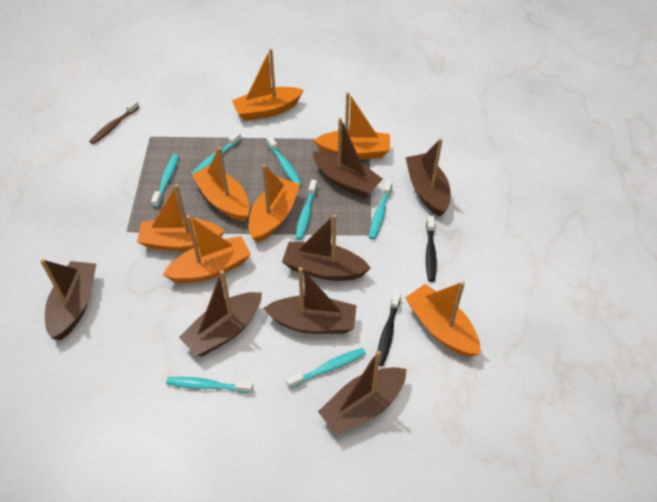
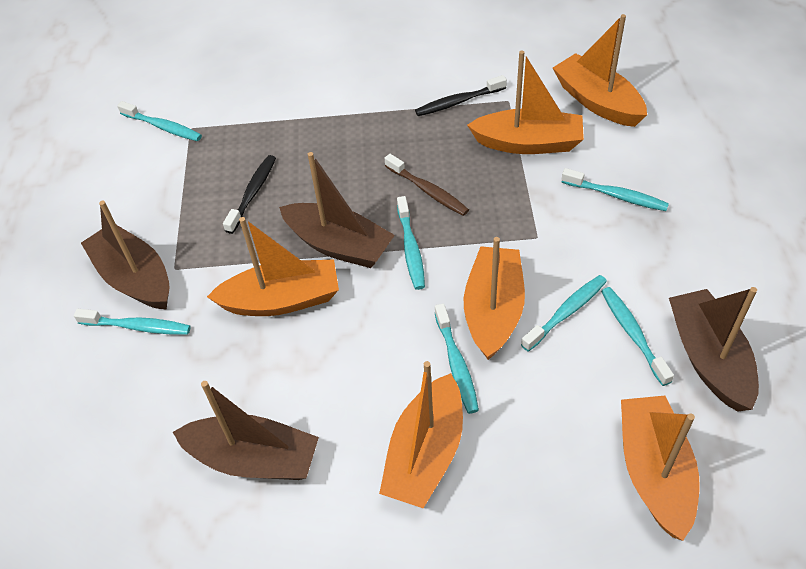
brown boat: [40,259,96,340] [179,270,262,356] [263,267,357,334] [282,214,371,281] [313,118,383,198] [318,351,406,435] [405,138,451,217] = 7 -> [81,201,170,310] [173,381,319,480] [279,152,395,268] [669,287,759,412] = 4
orange boat: [137,184,225,252] [163,215,251,284] [192,147,250,222] [232,48,303,121] [249,165,300,243] [314,92,390,160] [405,281,480,357] = 7 -> [207,217,339,316] [379,361,463,508] [464,237,525,360] [467,50,584,154] [553,14,647,127] [621,396,699,541] = 6

